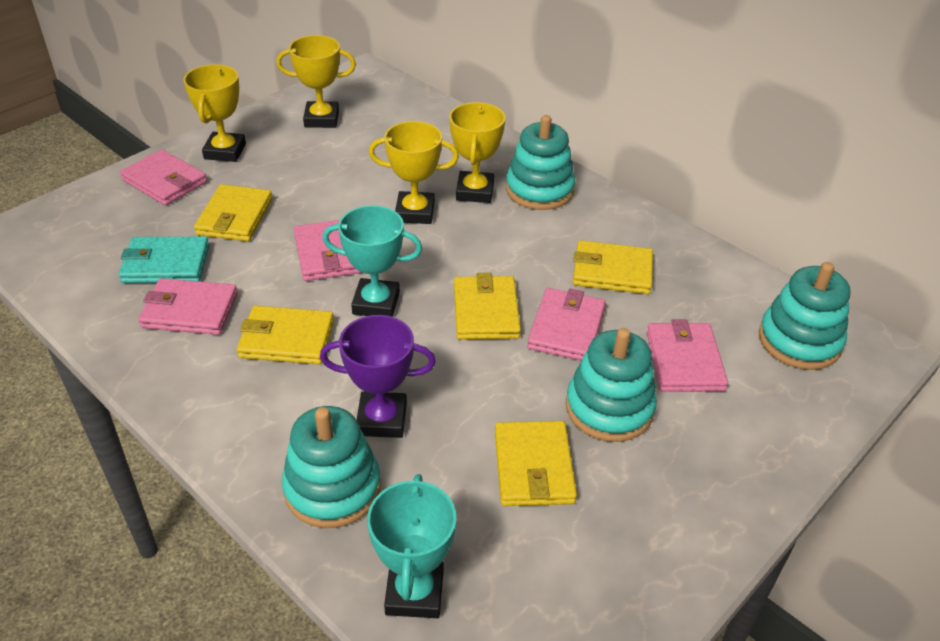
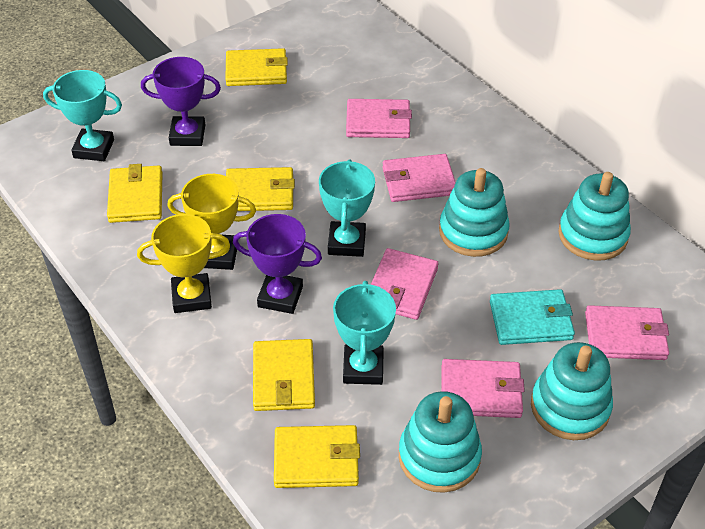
purple trophy: [320,315,436,438] = 1 -> [141,57,221,146] [233,214,322,314] = 2
turquoise trophy: [322,205,422,317] [367,474,457,618] = 2 -> [43,70,122,161] [319,160,375,257] [333,281,396,385] = 3
yellow trophy: [184,64,246,162] [276,35,356,128] [369,121,459,224] [449,102,505,203] = 4 -> [137,214,230,313] [167,174,256,270] = 2

